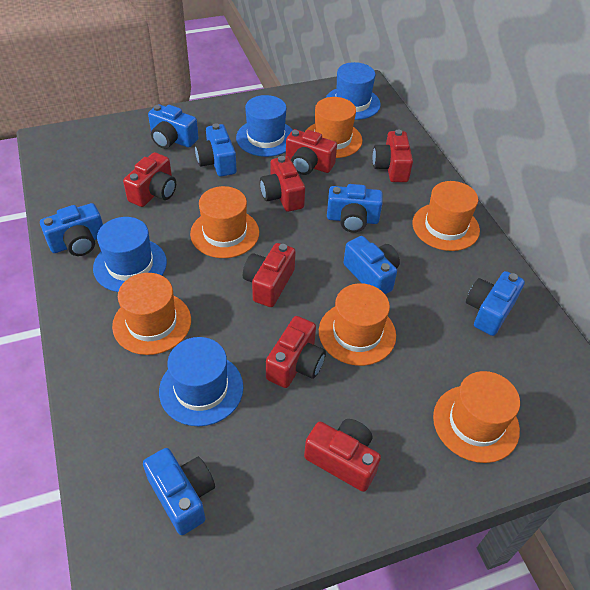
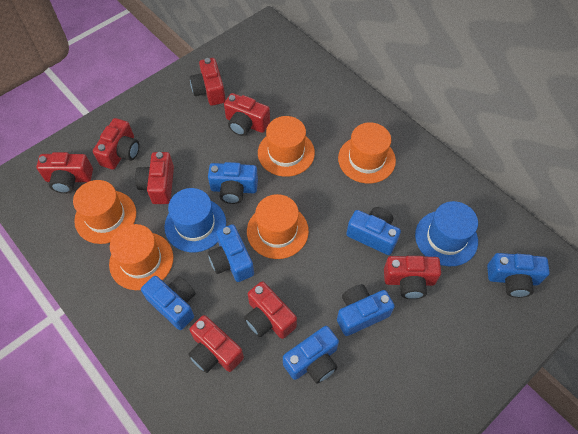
blue hat: [93,217,167,292] [159,337,243,426] [236,95,292,157] [326,62,381,120] = 4 -> [164,188,226,252] [415,201,478,266] = 2
orange hat: [112,273,191,355] [190,186,259,258] [305,97,362,158] [319,283,396,366] [412,181,480,251] [433,371,520,463] = 6 -> [73,180,136,244] [109,224,173,290] [247,194,309,259] [258,116,315,177] [338,122,396,183] = 5
red camera: [123,152,176,207] [243,243,296,307] [260,156,305,212] [266,316,326,388] [286,129,337,175] [304,419,381,492] [373,130,413,182] = 7 -> [36,152,93,194] [93,118,139,169] [135,152,174,204] [188,315,244,373] [190,58,226,106] [224,93,270,136] [244,281,297,339] [384,256,441,299] = 8

